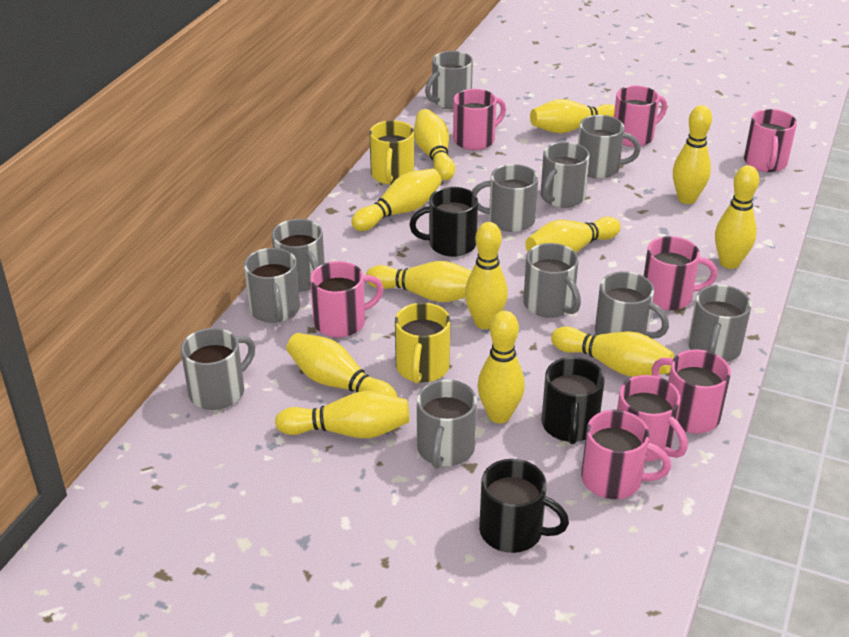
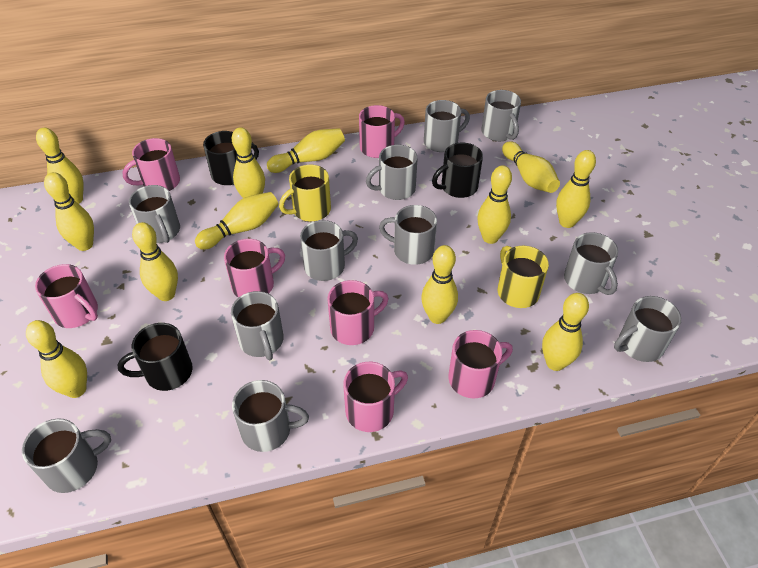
pink mug: [310,261,384,338] [453,89,506,150] [581,410,671,499] [614,86,667,147] [617,375,688,461] [644,236,718,310] [652,349,731,433] [744,109,797,172] = 8 -> [35,264,98,328] [122,138,180,191] [224,239,285,298] [327,280,389,345] [343,362,408,432] [359,105,405,158] [448,330,513,398] = 7

